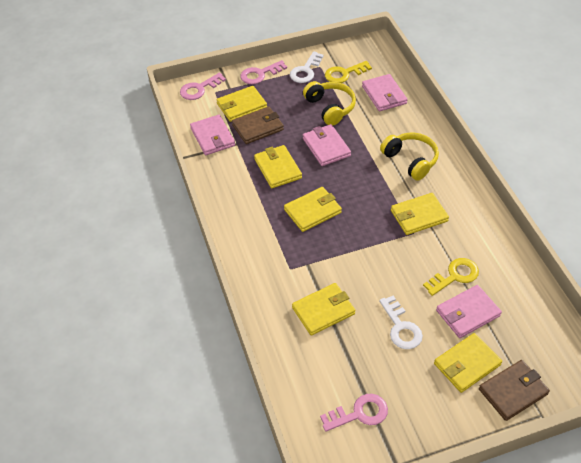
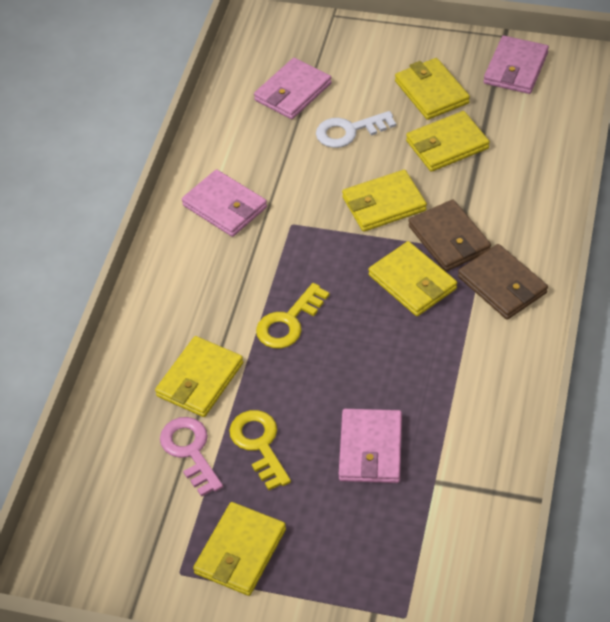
pink key: [180,73,226,100] [240,60,287,84] [320,394,388,432] = 3 -> [160,417,223,497] = 1
white key: [290,51,324,83] [379,296,423,349] = 2 -> [316,111,396,148] = 1
yellow headphones: [303,81,356,125] [380,133,439,181] = 2 -> none = 0

